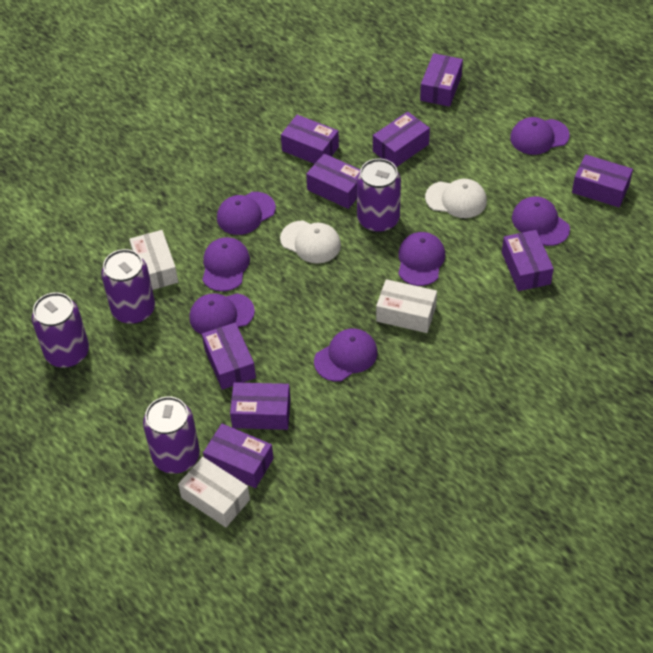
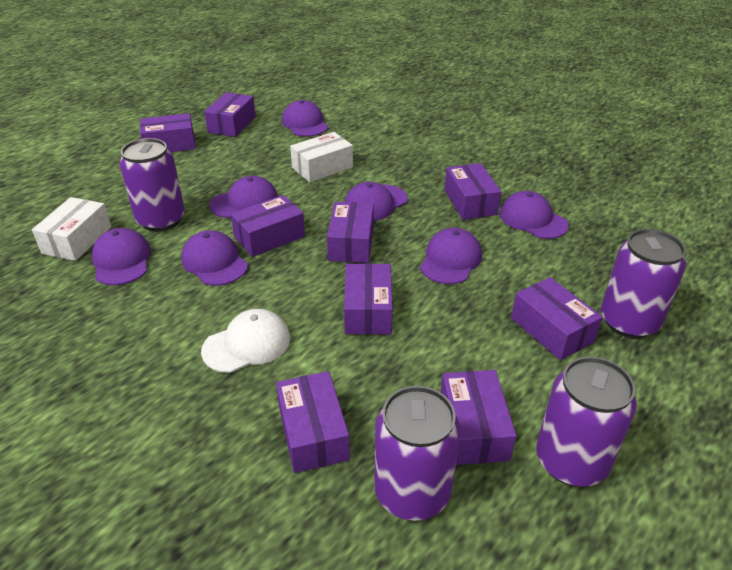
white box: [129,230,178,290] [178,457,250,527] [376,279,437,333] = 3 -> [32,197,111,261] [290,132,353,182] = 2
white cap: [280,220,341,264] [425,179,487,218] = 2 -> [201,309,290,373] = 1

